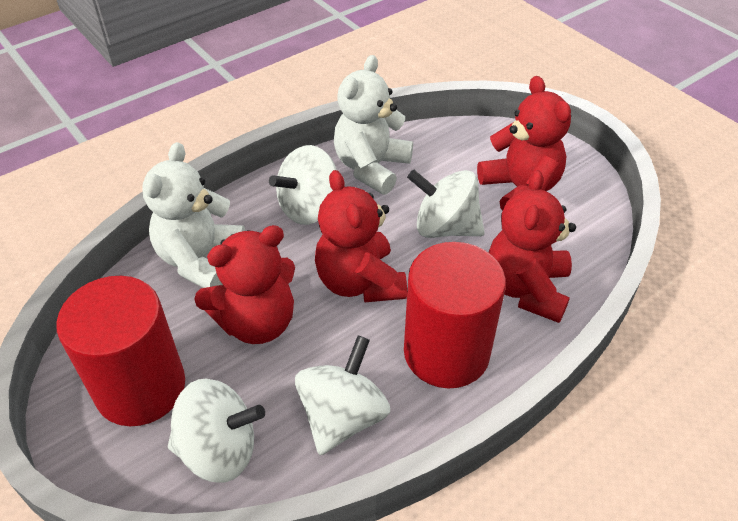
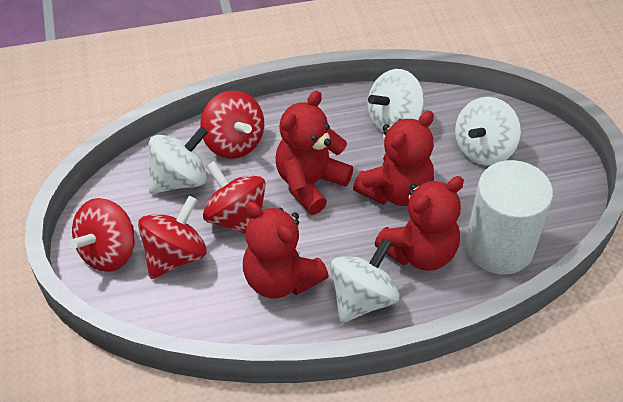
red cylinder: [56,276,185,426] [404,242,506,388] = 2 -> none = 0
red spinning top: none = 0 -> [69,198,135,272] [138,196,207,279] [200,91,264,159] [203,161,266,234] = 4
white cylinder: none = 0 -> [465,160,553,274] = 1
white teddy bear: [142,142,245,288] [334,55,413,194] = 2 -> none = 0

